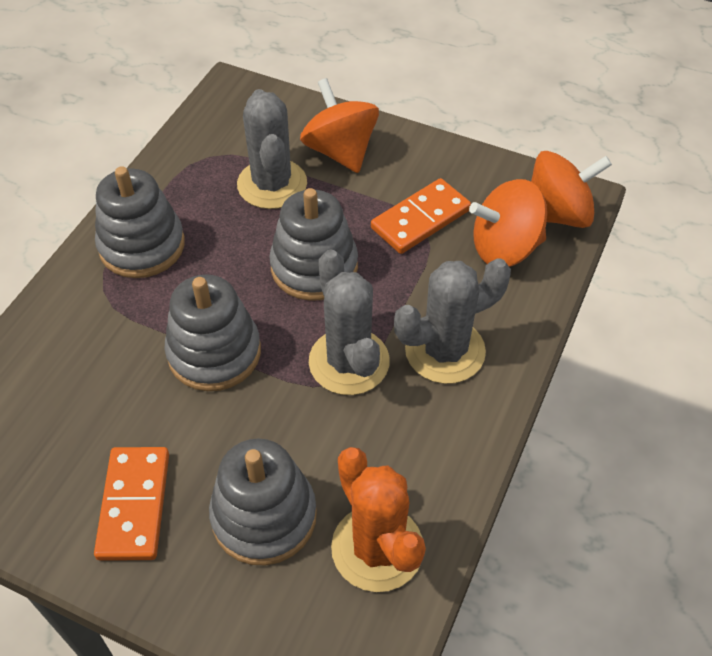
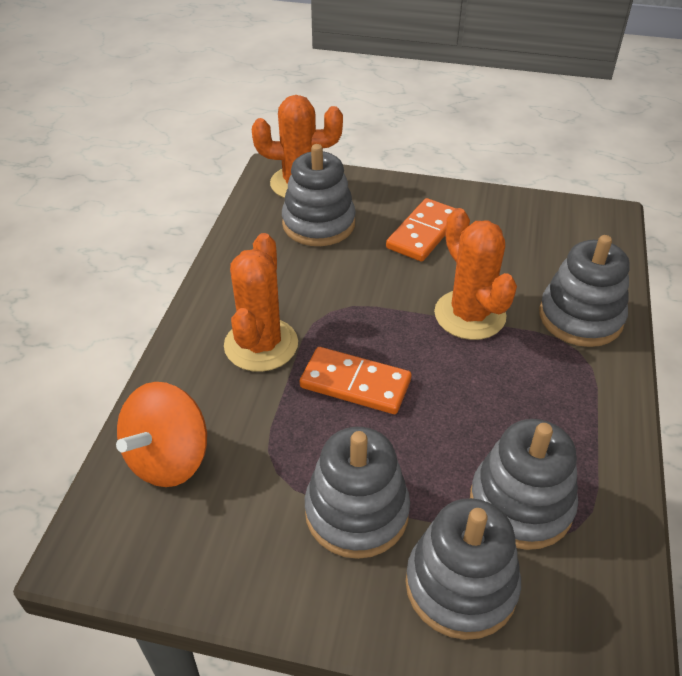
grey cactus: [237,89,307,209] [309,249,390,395] [394,258,511,384] = 3 -> none = 0
grey stacking toy: [95,166,185,278] [165,275,261,391] [209,439,317,566] [269,188,358,301] = 4 -> [282,144,356,246] [305,427,410,559] [405,498,521,640] [470,419,578,550] [539,235,630,347] = 5
orange cactus: [331,447,426,592] = 1 -> [224,233,298,372] [252,95,343,198] [434,208,517,340] = 3
orange spinning top: [300,78,379,173] [469,179,547,267] [531,151,612,228] = 3 -> [116,382,207,487] = 1

